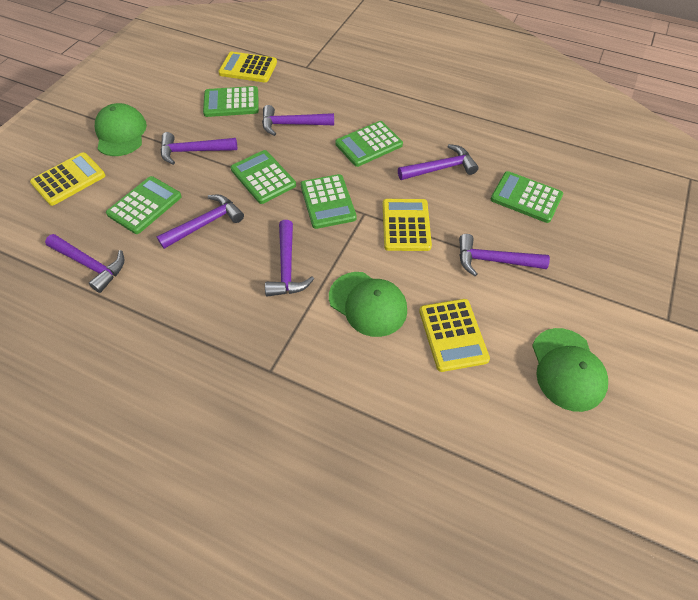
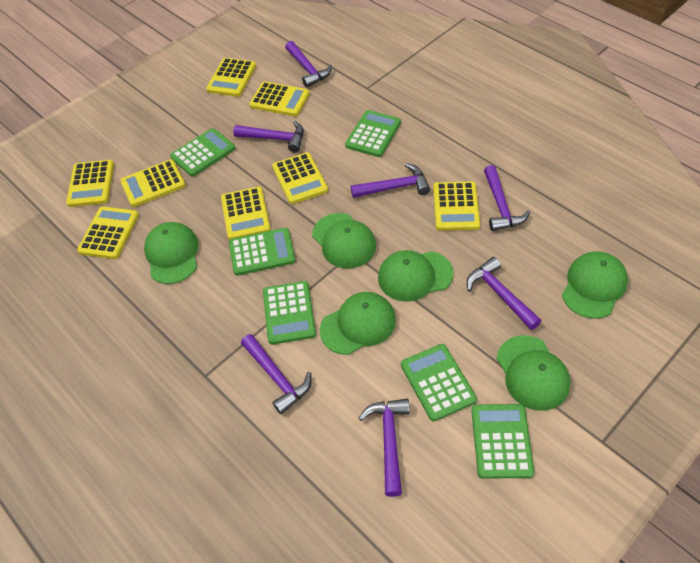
green cap: [95,103,147,156] [329,272,407,337] [532,328,608,412] = 3 -> [144,222,198,284] [312,213,376,268] [319,292,396,355] [378,250,454,302] [497,335,571,411] [562,251,628,319] = 6
yellow calculator: [30,152,106,206] [218,52,277,82] [383,199,432,251] [419,299,490,372] = 4 -> [66,160,114,207] [77,206,139,259] [120,159,186,207] [206,58,256,97] [221,187,271,240] [249,82,310,116] [272,152,328,204] [433,181,480,231] = 8

